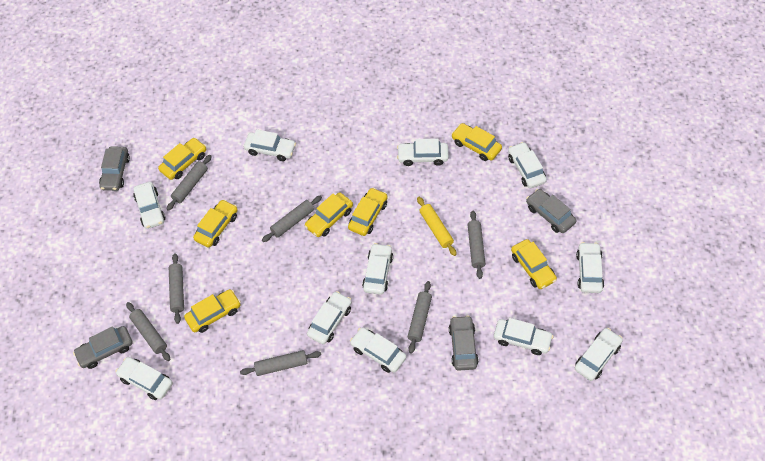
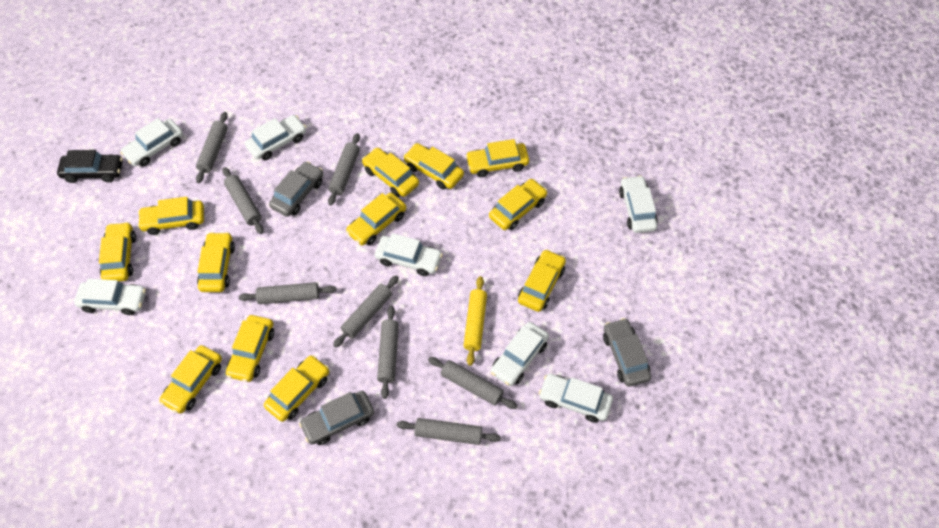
black car: none = 0 -> [57,150,123,183] = 1
grey car: [73,326,133,369] [99,146,130,191] [449,315,479,371] [526,189,577,233] = 4 -> [269,161,323,217] [299,391,374,445] [603,318,651,387] = 3
grey rolling pin: [126,302,170,361] [167,155,211,211] [169,253,184,324] [240,350,321,376] [262,196,322,242] [407,281,432,353] [467,211,485,279] = 7 -> [196,112,228,183] [222,167,264,234] [239,282,336,304] [328,133,360,206] [333,275,399,348] [377,306,399,399] [397,418,501,445] [428,357,517,409] = 8
white car: [115,357,173,400] [133,182,165,229] [244,129,296,161] [307,291,352,345] [350,327,406,373] [362,243,393,295] [397,139,449,166] [494,318,553,355] [508,142,547,188] [575,328,623,381] [576,242,604,293] = 11 -> [74,279,146,315] [120,118,183,166] [245,115,306,160] [375,233,443,276] [491,322,549,386] [539,374,613,423] [619,175,658,233] = 7
yellow car: [158,138,206,180] [184,289,241,333] [193,199,238,248] [304,193,353,237] [348,188,388,236] [451,123,502,161] [511,239,557,289] = 7 -> [99,222,136,282] [138,197,204,235] [159,345,222,414] [197,232,235,292] [226,315,274,382] [264,355,329,422] [346,193,406,246] [362,148,419,197] [403,143,464,190] [465,139,529,177] [489,179,547,230] [518,249,566,312] = 12

